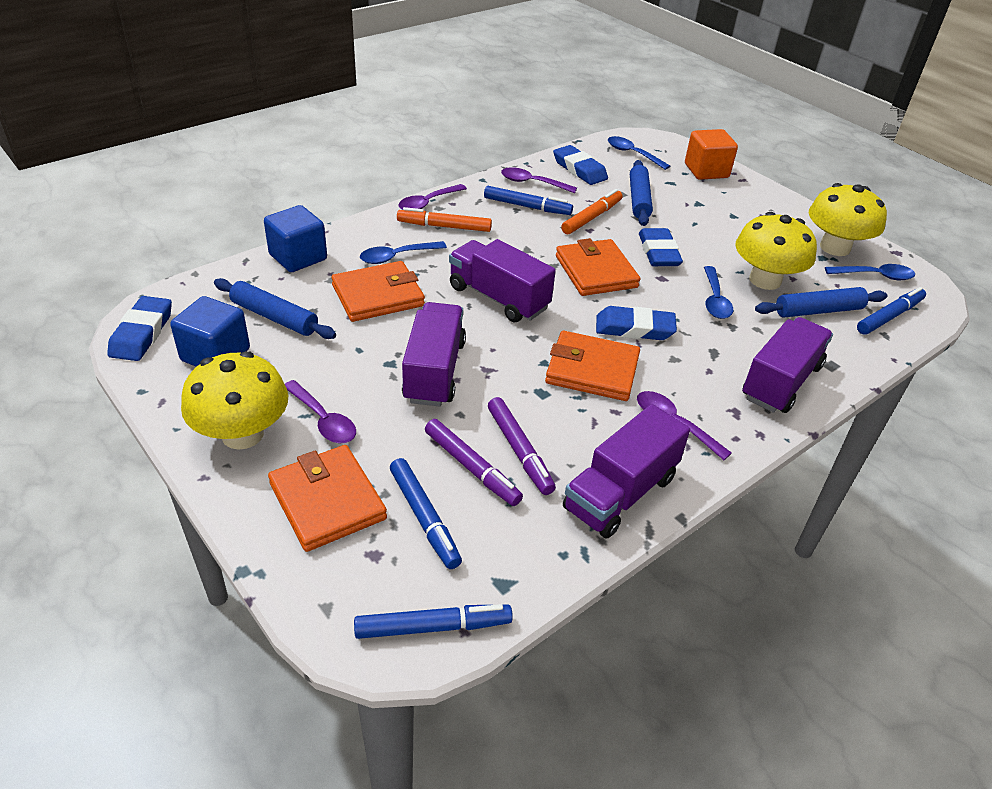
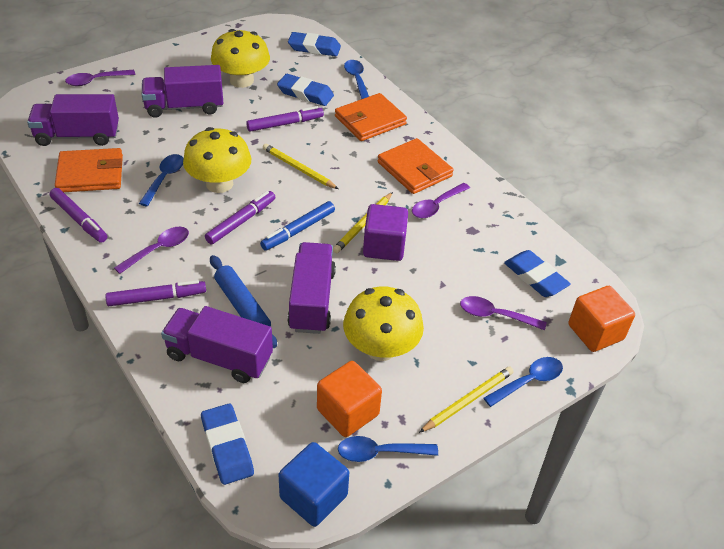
blue cube: [170,296,250,367] [264,205,327,272] = 2 -> [279,442,349,527] = 1
blue marker: [354,604,513,639] [390,458,462,569] [484,186,573,215] [857,287,926,335] = 4 -> [260,201,335,250] = 1
blue rolling pin: [214,278,336,339] [630,160,653,226] [755,287,888,317] = 3 -> [210,255,277,348] = 1
orange cube: [685,129,738,180] = 1 -> [317,361,382,437] [568,286,635,352] = 2
orange marker: [397,207,492,232] [561,189,622,234] = 2 -> none = 0
orange wallet: [268,445,387,552] [331,261,425,322] [545,331,640,401] [556,238,640,296] = 4 -> [55,148,123,192] [335,93,407,141] [378,138,454,194] = 3
purple cube: none = 0 -> [363,204,408,261] = 1
purple marker: [425,419,523,506] [488,397,556,495] = 2 -> [49,188,107,243] [105,280,206,306] [205,191,275,244] [246,106,324,132] = 4
yellow pencil: none = 0 -> [263,144,338,189] [333,192,393,253] [419,367,514,433] = 3

